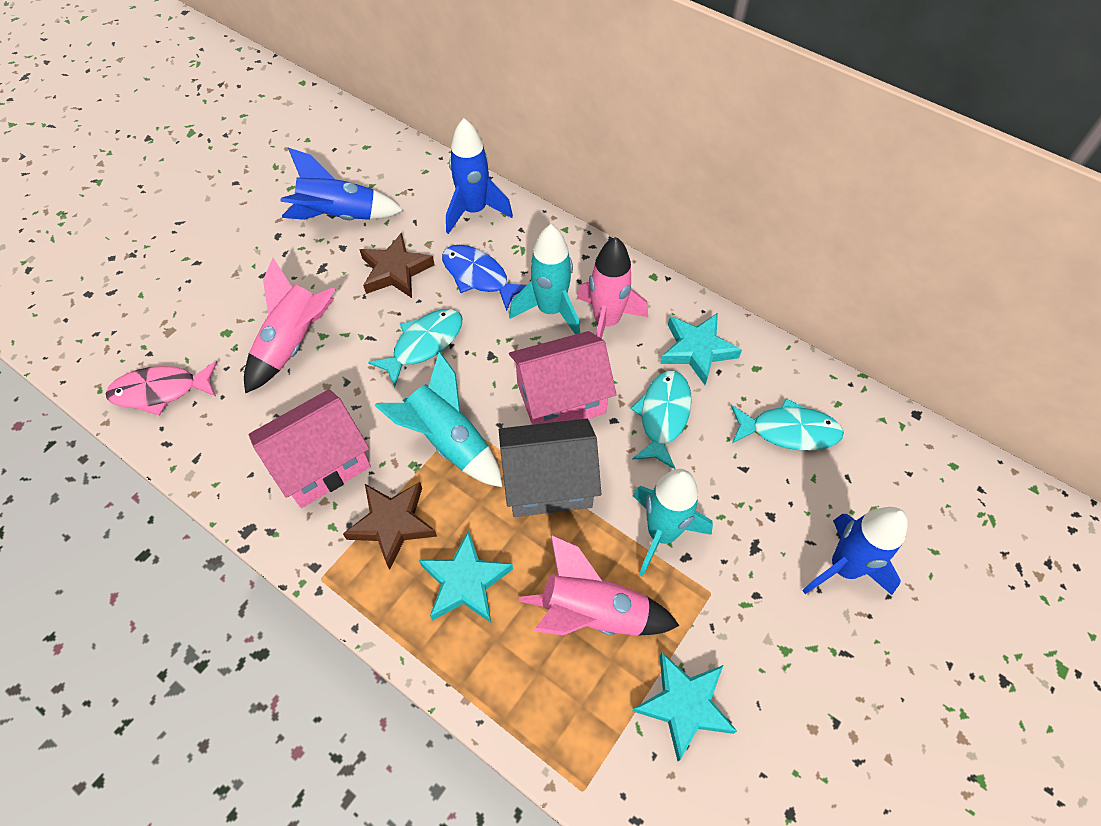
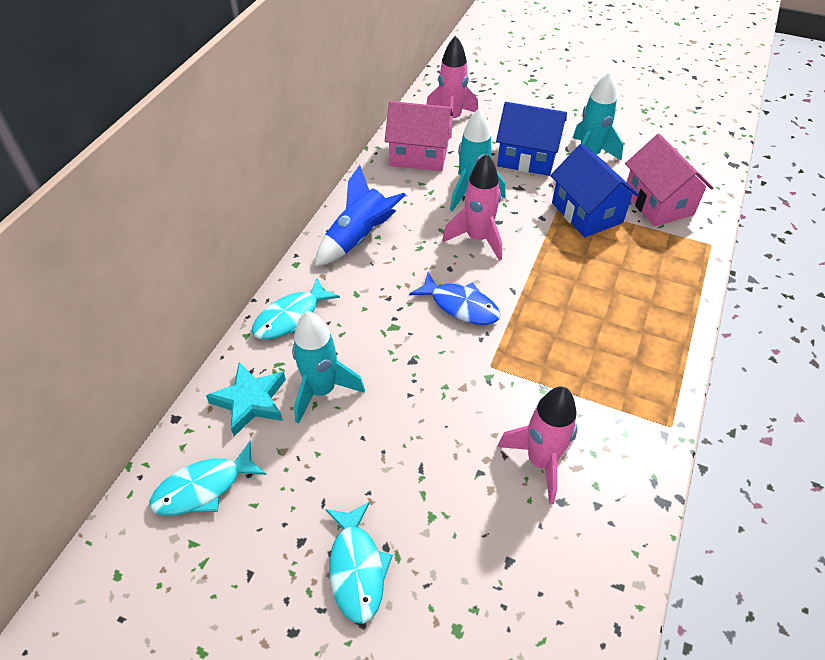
blue house: none = 0 -> [496,102,567,176] [550,144,640,237] = 2
blue rocket: [280,148,404,220] [446,118,513,234] [802,507,908,595] = 3 -> [315,165,405,266] = 1
brown star: [343,482,437,570] [359,232,435,298] = 2 -> none = 0
grey house: [499,419,601,517] = 1 -> none = 0
pink fish: [105,361,217,416] = 1 -> none = 0
turquoise star: [419,530,513,623] [633,652,737,761] [660,313,742,385] = 3 -> [206,362,286,436] = 1

